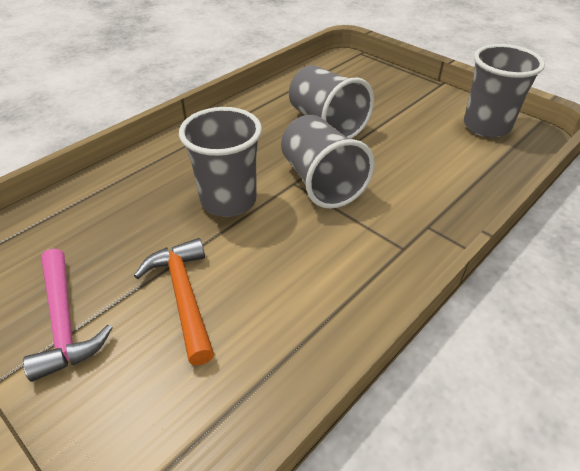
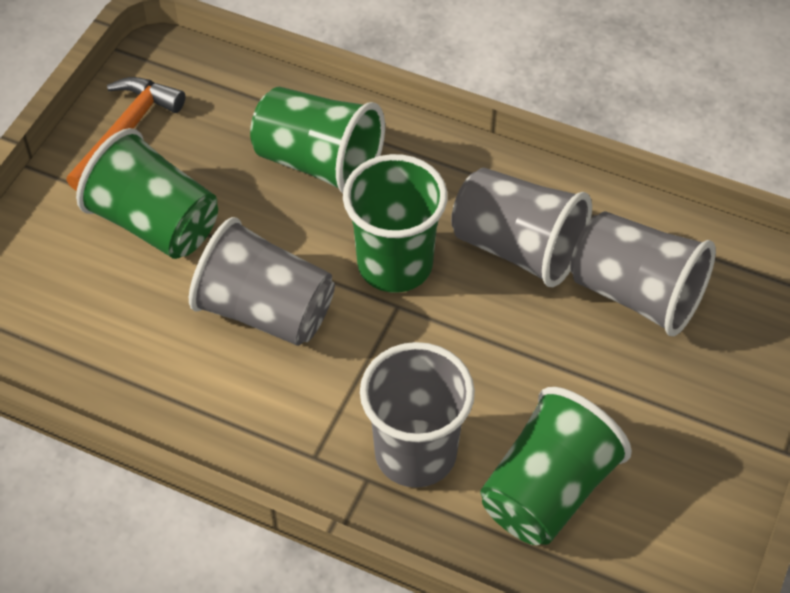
green cup: none = 0 -> [76,128,218,259] [250,86,385,193] [343,154,448,293] [480,387,632,545] = 4
pink hammer: [23,249,112,382] = 1 -> none = 0

